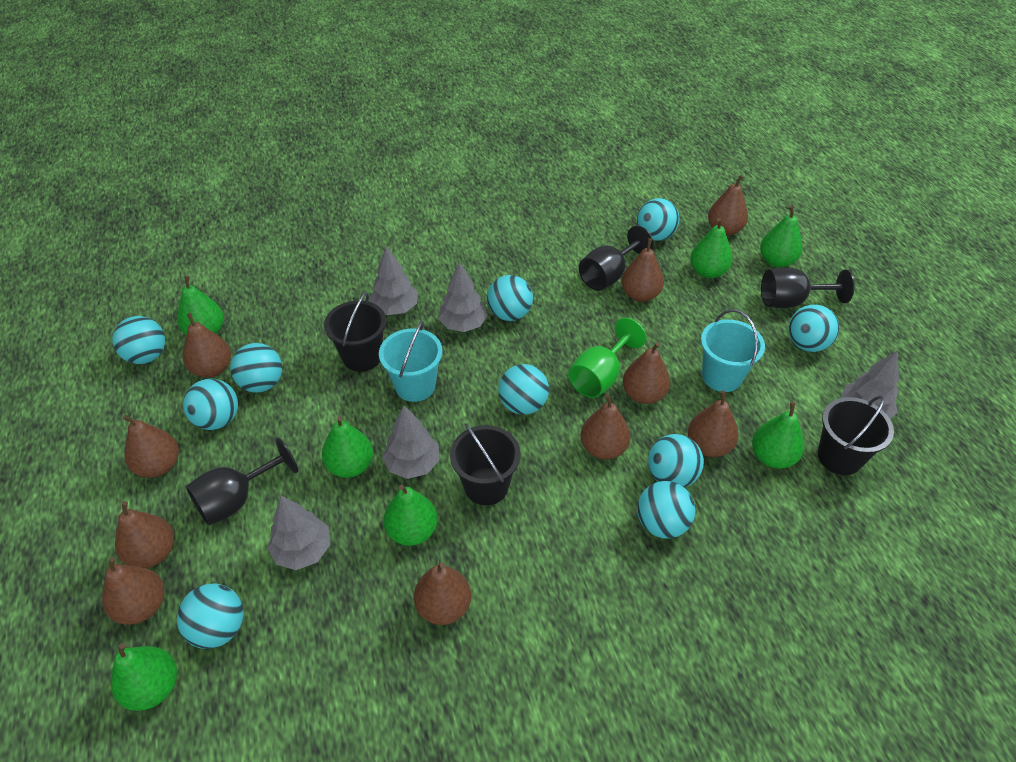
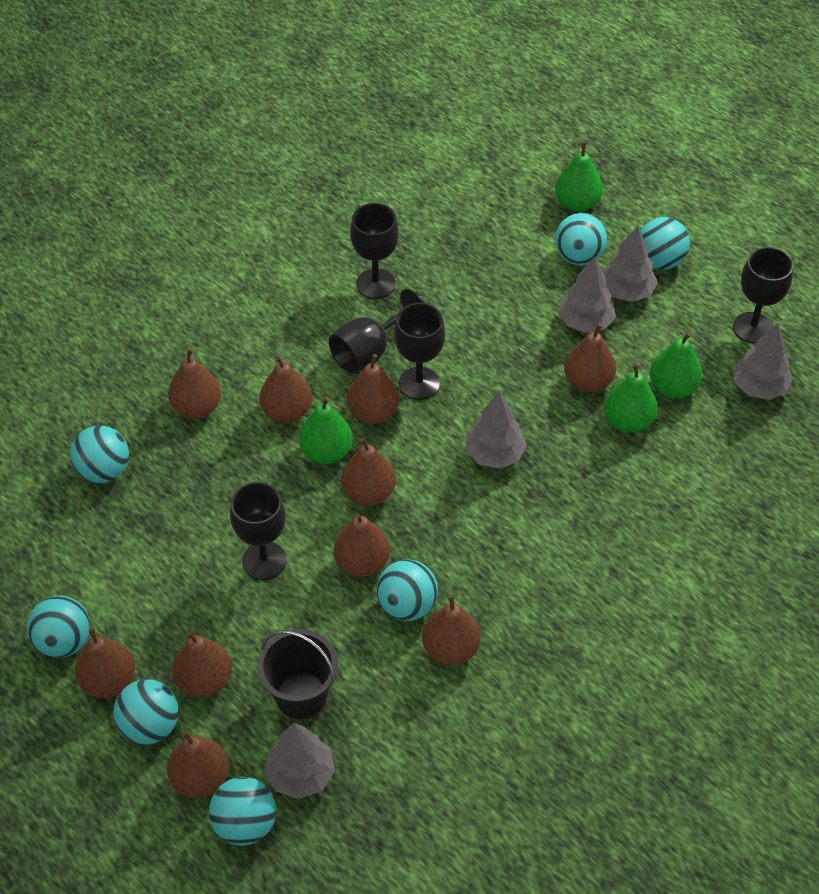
black bucket: [324,292,386,372] [450,423,521,505] [818,396,894,475] = 3 -> [257,629,338,719] = 1
black goblet: [186,438,298,525] [579,226,654,291] [761,267,855,308] = 3 -> [230,482,287,580] [329,289,424,373] [350,203,399,299] [394,303,445,400] [733,247,793,343] = 5
green goblet: [568,318,646,398] = 1 -> none = 0
green pear: [111,643,177,711] [177,275,224,335] [322,416,373,478] [383,484,438,546] [690,218,732,278] [752,402,804,469] [760,206,802,267] = 7 -> [299,397,353,464] [555,142,603,212] [604,363,658,433] [650,332,702,399] = 4
turquoise ball: [112,316,165,364] [177,584,244,649] [183,379,238,430] [230,343,282,393] [487,275,533,321] [498,364,549,415] [637,198,680,241] [637,481,695,539] [648,434,704,487] [789,304,839,352] = 10 -> [27,595,90,658] [70,425,129,483] [113,679,179,745] [209,777,276,846] [377,560,438,621] [555,213,607,265] [641,217,690,270] = 7
turquoise bucket: [379,321,442,402] [701,309,765,392] = 2 -> none = 0

